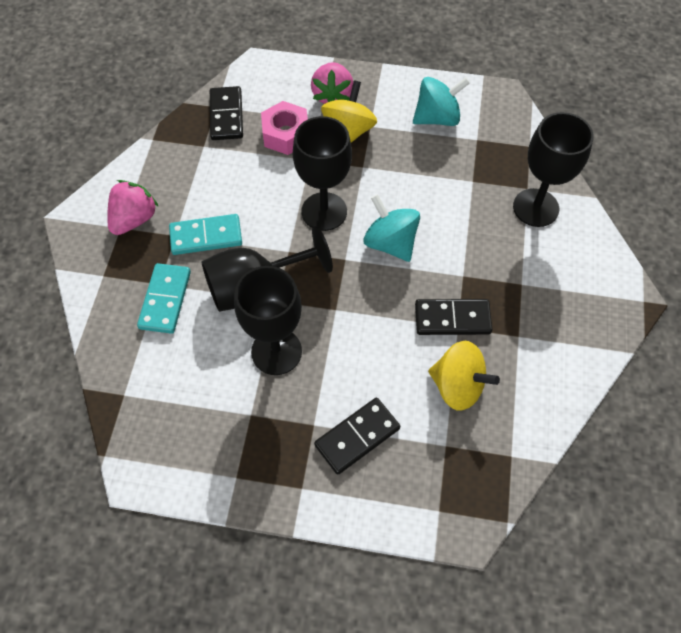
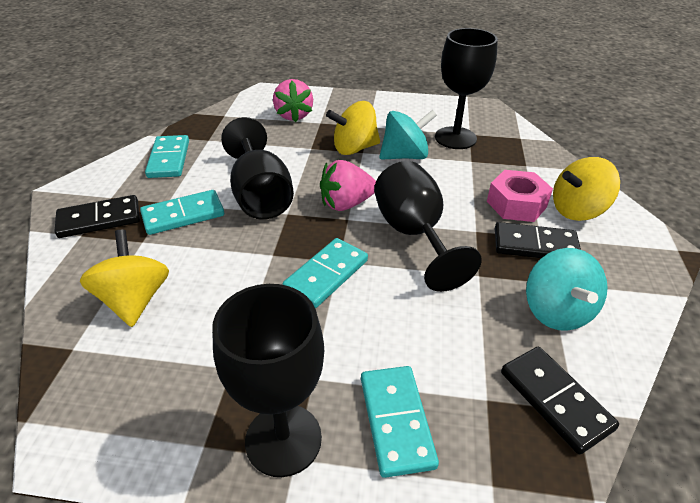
turquoise domino: [137,263,191,334] [169,214,242,255] = 2 -> [140,190,224,235] [145,135,189,178] [282,238,368,308] [361,366,439,478] = 4
yellow spinning top: [321,80,377,143] [428,341,500,411] = 2 -> [80,230,169,327] [326,101,380,155] [553,157,620,221] = 3

